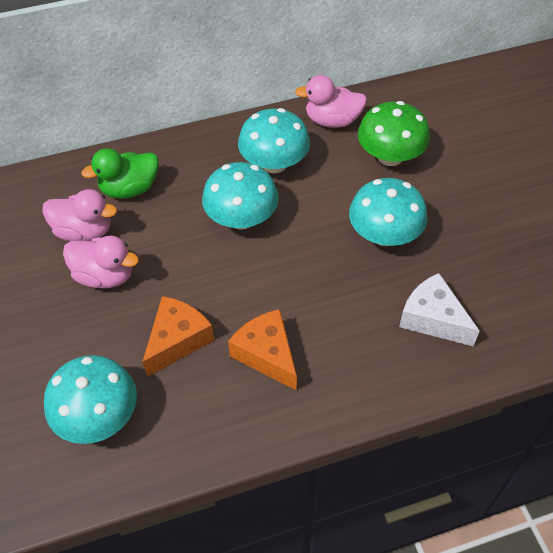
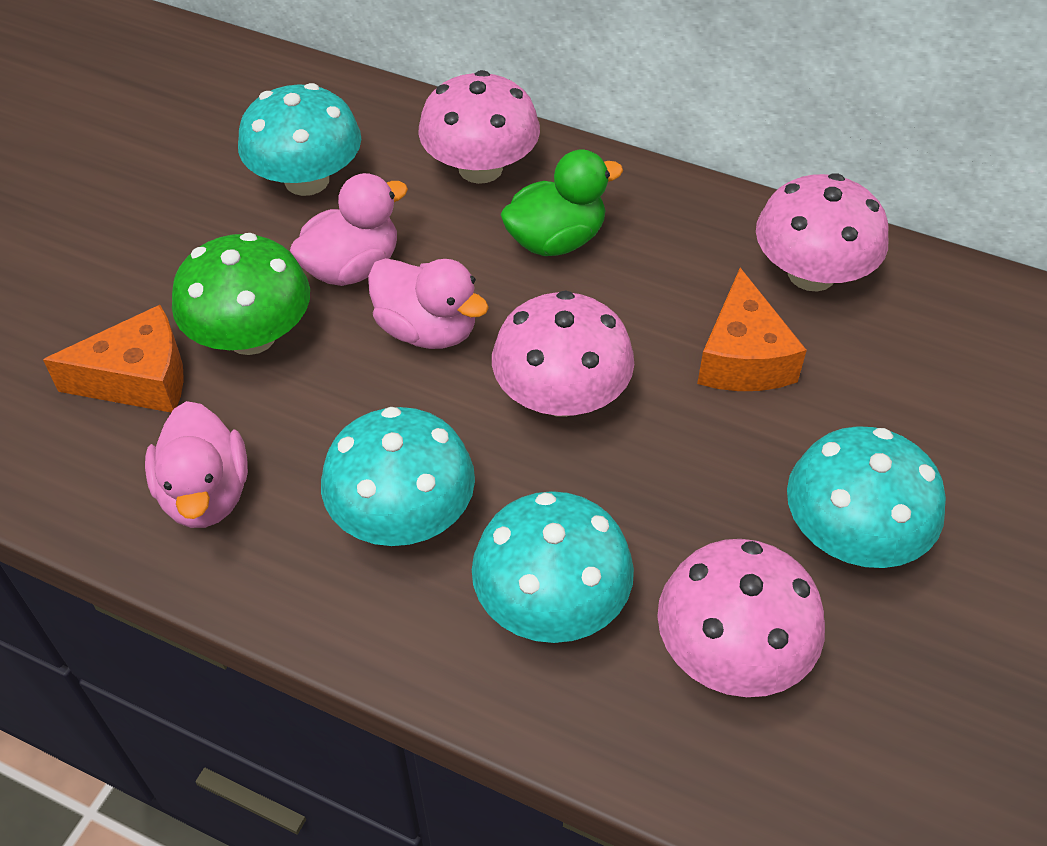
pink mushroom: none = 0 -> [418,70,540,184] [492,291,634,417] [657,539,825,697] [756,173,888,292] = 4
white cheese: [399,273,480,346] = 1 -> none = 0

